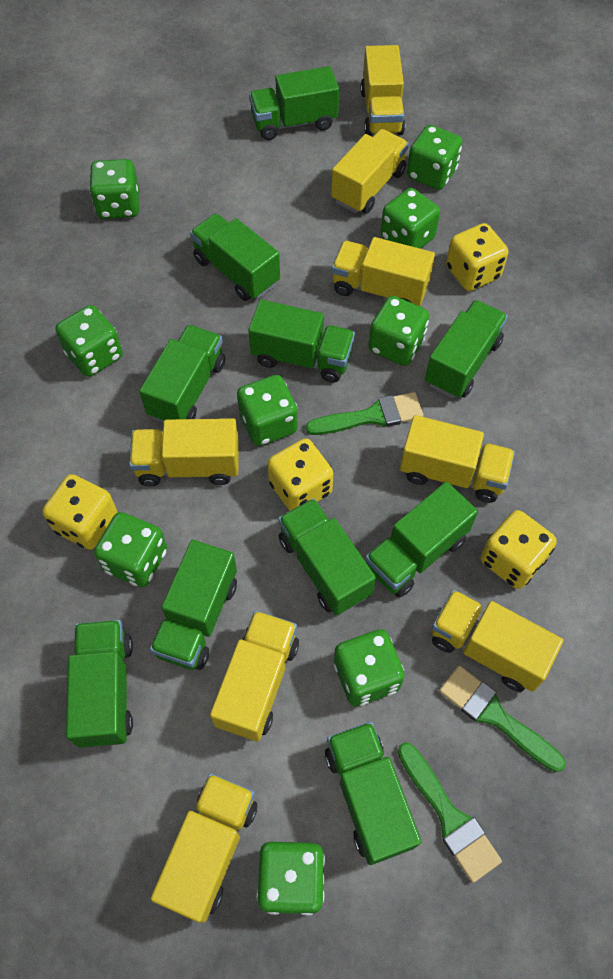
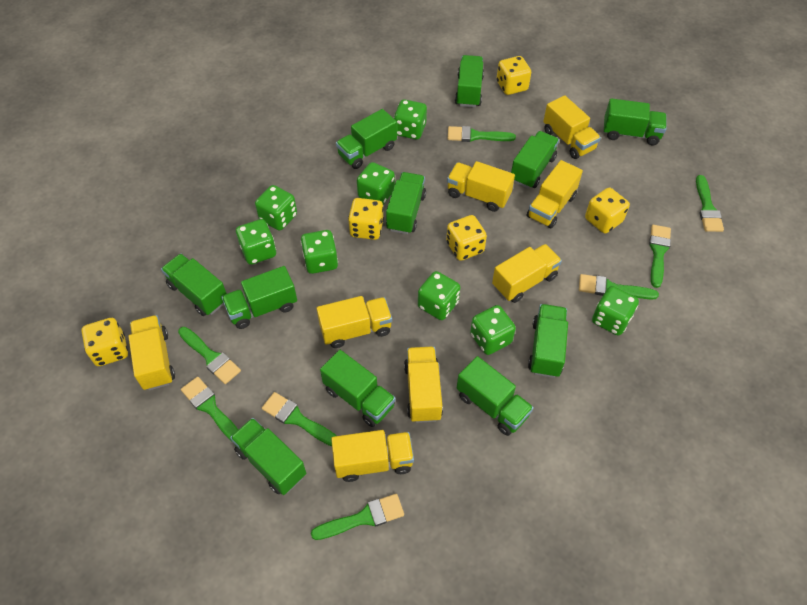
green brush: [306,392,424,435] [398,742,502,883] [439,665,566,772] = 3 -> [178,327,241,384] [181,377,238,441] [262,392,337,446] [311,494,404,540] [448,126,516,142] [579,274,659,299] [649,225,671,288] [696,175,724,232] = 8
green dice: [55,305,123,377] [89,159,139,219] [94,512,167,587] [237,375,298,446] [257,842,325,916] [334,629,405,706] [368,296,429,366] [381,188,440,249] [407,125,463,190] = 9 -> [236,219,276,265] [255,185,297,231] [301,230,338,274] [357,162,395,205] [394,99,427,139] [418,271,460,320] [470,305,516,355] [592,286,639,335] = 8
green truck: [66,620,133,748] [139,325,225,423] [150,540,237,670] [190,213,280,301] [248,300,355,383] [249,66,339,140] [278,498,376,616] [325,722,421,865] [365,482,478,598] [425,300,508,398] = 10 -> [161,254,227,316] [222,266,297,329] [230,418,306,495] [320,350,396,427] [336,109,397,169] [386,172,426,234] [455,55,484,107] [457,356,534,436] [511,131,559,188] [528,304,568,378] [604,98,666,145] = 11
yellow dice: [42,474,117,550] [267,438,333,511] [446,223,508,291] [480,510,557,589] = 4 -> [81,318,128,366] [348,198,384,240] [446,215,487,261] [497,56,531,95] [585,188,630,233] = 5

